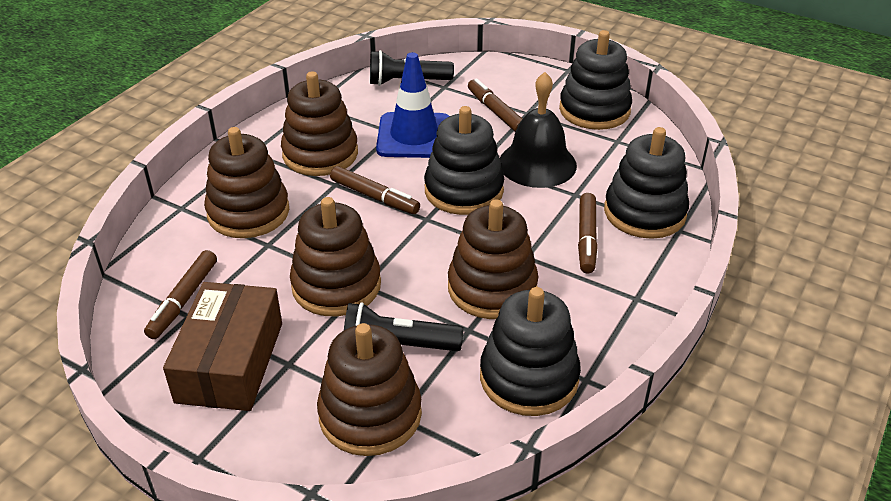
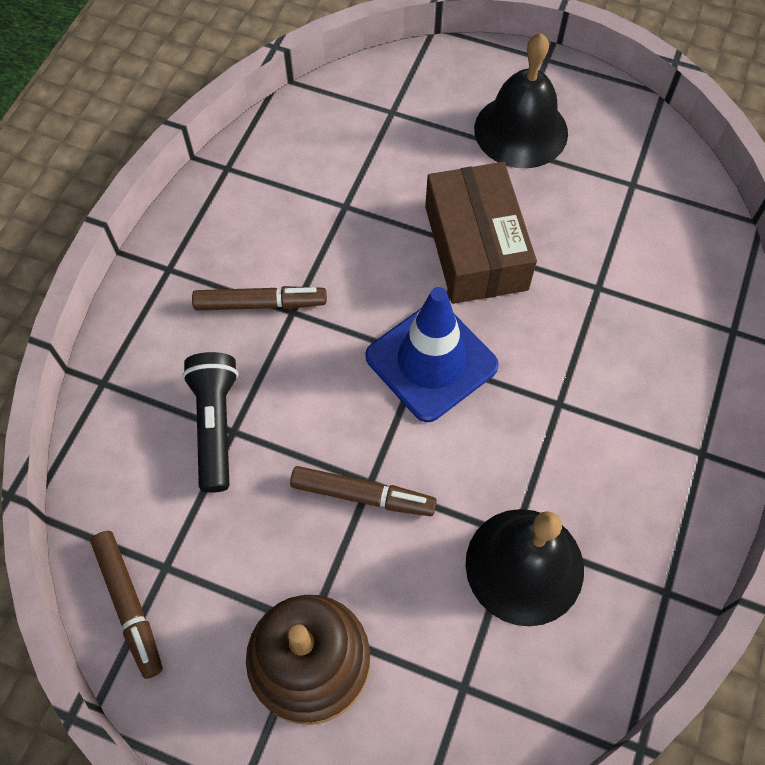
black bell: [500,72,577,188] = 1 -> [466,509,584,626] [474,33,568,168] = 2
black flashlight: [344,303,464,351] [370,50,454,86] = 2 -> [182,352,238,493] = 1
black stacking toy: [424,106,504,215] [480,287,581,416] [559,30,632,130] [604,127,689,239] = 4 -> none = 0
brown marker: [144,250,217,339] [330,166,420,214] [468,78,522,132] [578,193,598,273] = 4 -> [90,531,163,679] [192,286,327,311] [290,466,437,516] = 3
brown stacking toy: [204,127,289,238] [281,71,358,176] [290,197,381,316] [317,323,422,456] [448,199,538,319] = 5 -> [246,595,370,725] = 1

